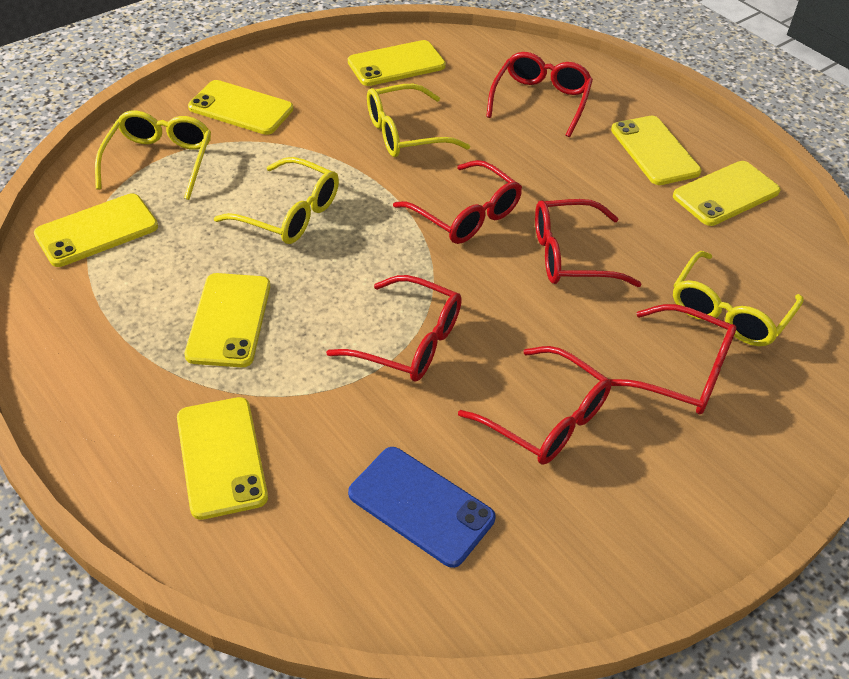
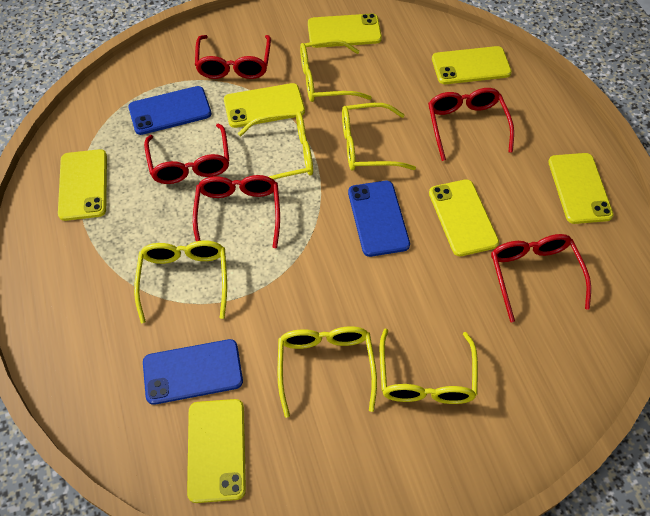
blue phone: [348,447,495,568] = 1 -> [128,86,211,135] [143,339,243,405] [348,181,410,257] = 3
red glasses: [326,275,462,382] [393,160,522,244] [458,346,611,465] [486,52,593,137] [535,199,641,287] [609,304,737,415] = 6 -> [144,123,229,184] [193,175,280,248] [195,35,271,79] [428,88,514,161] [491,234,591,322] = 5
yellow glasses: [95,111,211,200] [214,157,339,244] [367,84,470,157] [673,251,804,346] = 4 -> [134,240,227,323] [238,111,313,180] [278,326,377,418] [300,40,372,102] [342,103,416,171] [380,329,478,404] = 6

